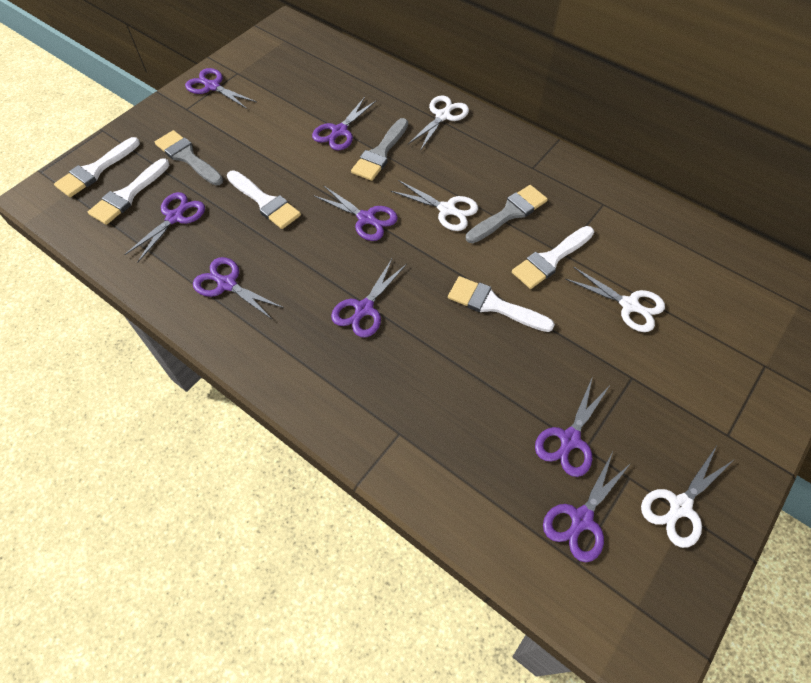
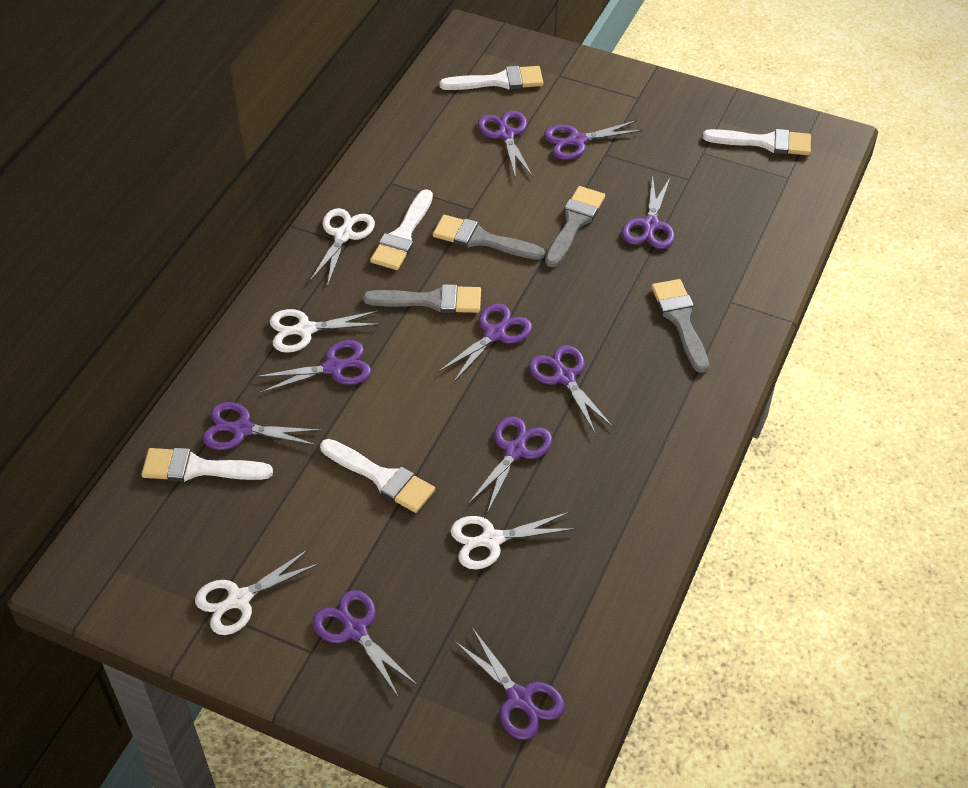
grey brush: [155,130,223,186] [351,118,408,181] [466,185,548,243] = 3 -> [363,284,481,313] [433,215,545,260] [545,186,605,267] [651,279,709,373] = 4
purple scissors: [124,192,205,263] [185,68,257,109] [193,257,284,320] [312,97,377,150] [313,185,398,241] [331,259,407,338] [535,376,609,477] [543,452,631,562] = 8 -> [202,402,322,450] [255,340,371,393] [313,590,417,698] [438,304,532,383] [454,628,565,740] [468,416,553,513] [478,111,533,179] [529,345,613,433] [544,120,644,160] [622,177,675,249] = 10

